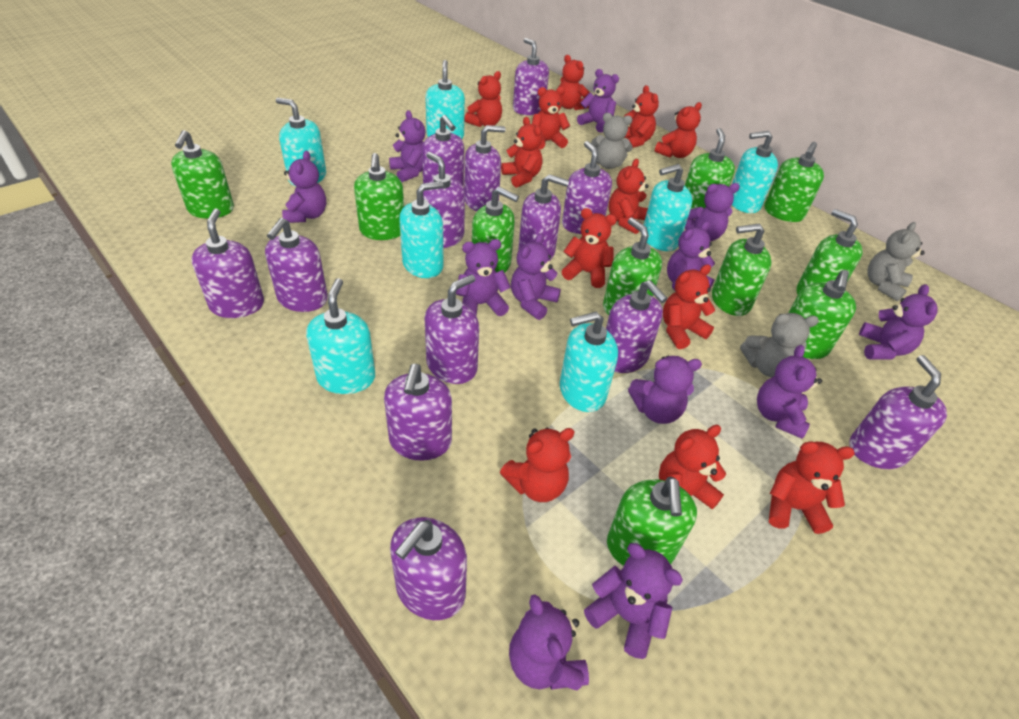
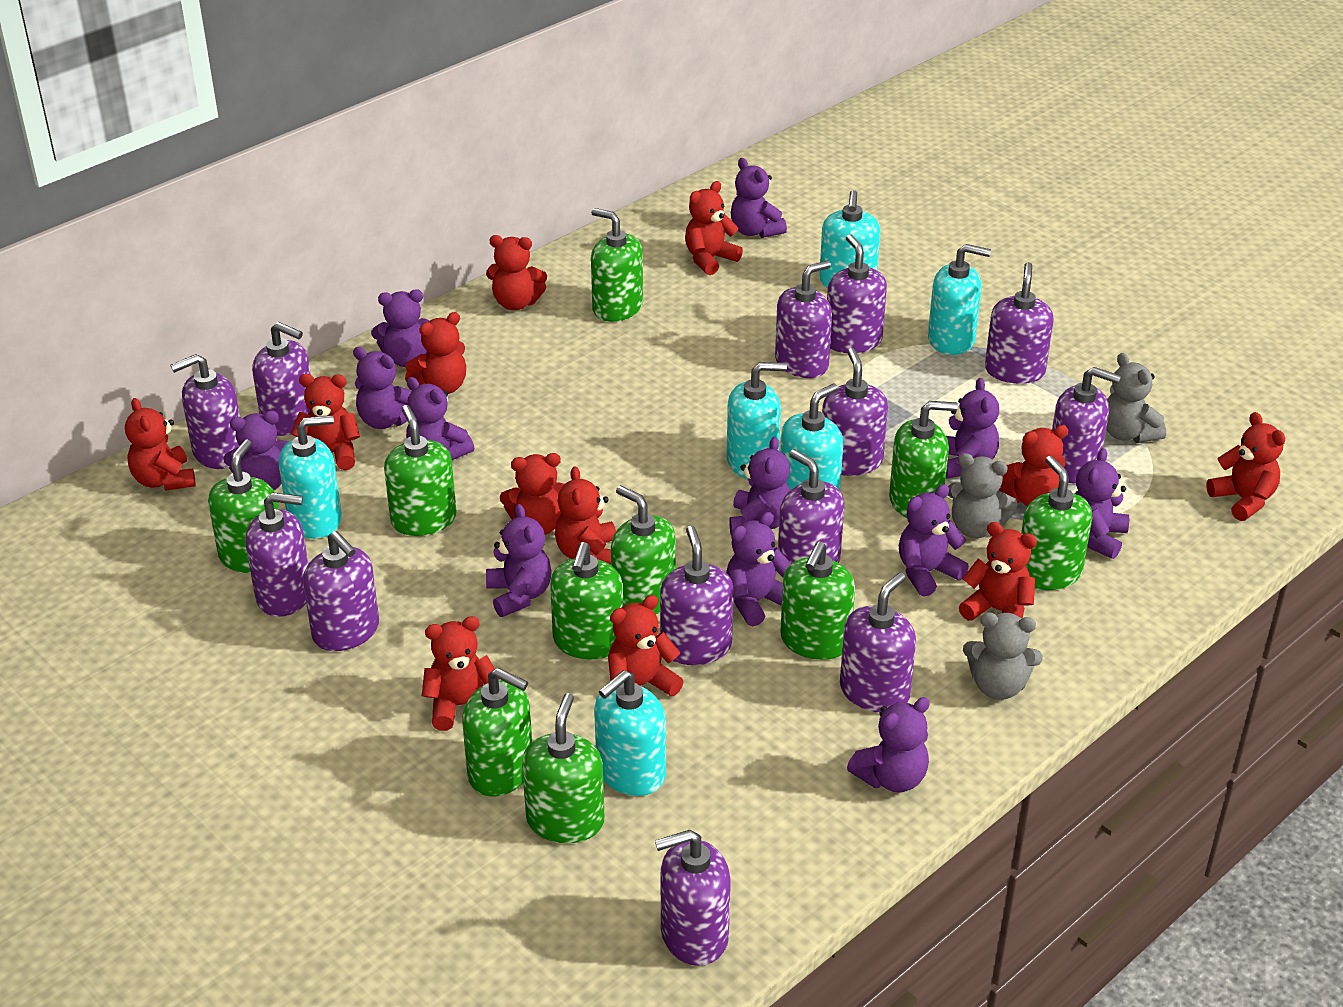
turquoise soap dispenser: [276,98,326,187] [306,278,375,394] [399,181,444,278] [425,60,465,139] [560,312,618,412] [644,164,692,251] [732,131,778,213] = 7 -> [279,415,342,539] [594,670,666,796] [726,362,787,479] [781,383,843,490] [819,190,880,288] [928,244,991,355] = 6

